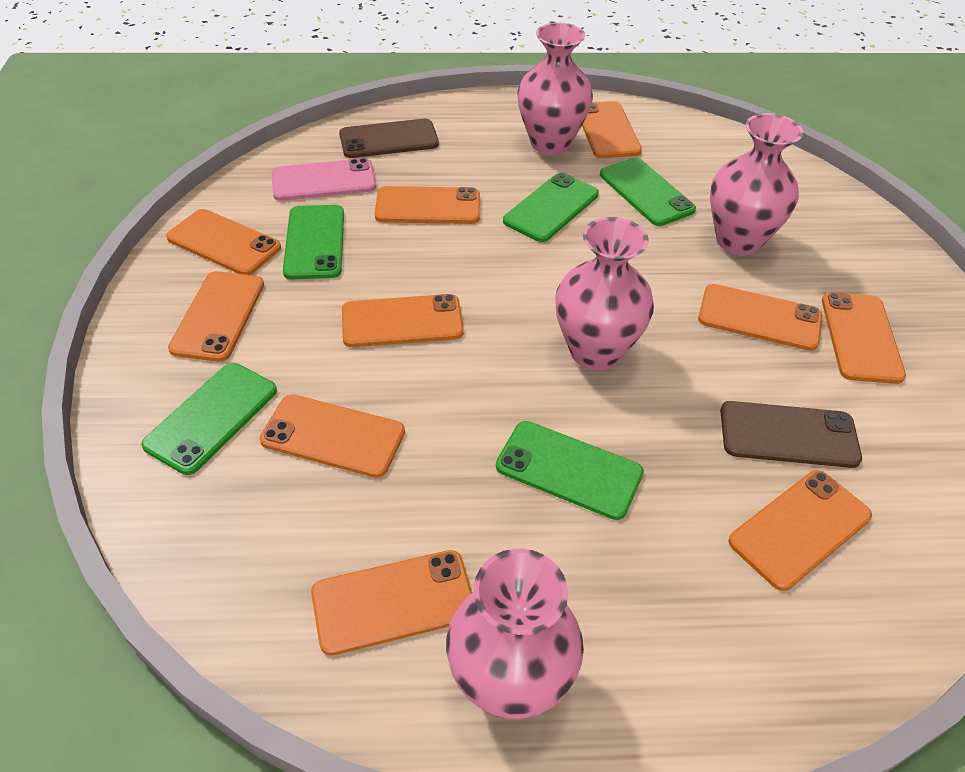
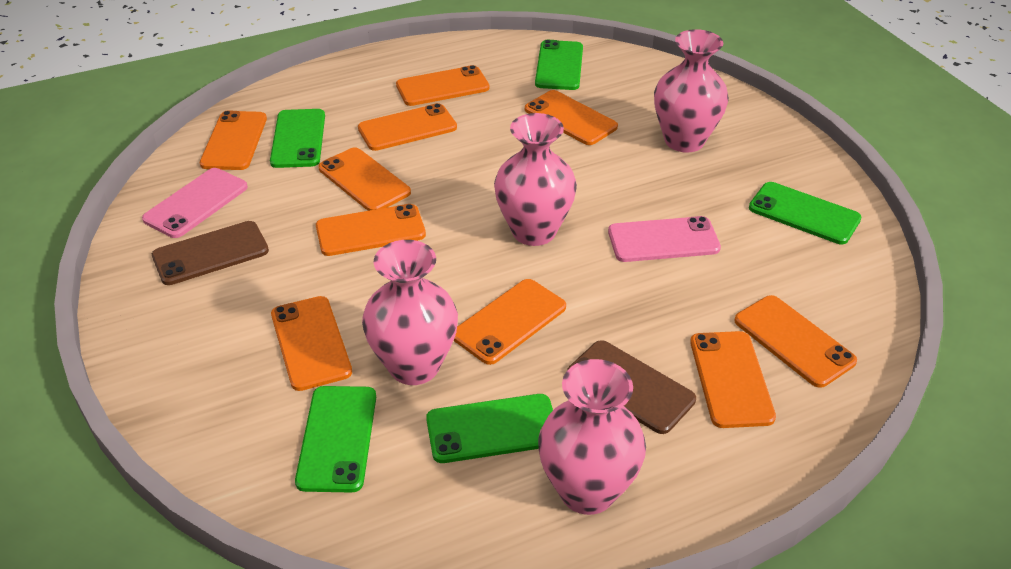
pink phone: [272,158,376,201] = 1 -> [142,168,248,238] [608,216,721,262] = 2

